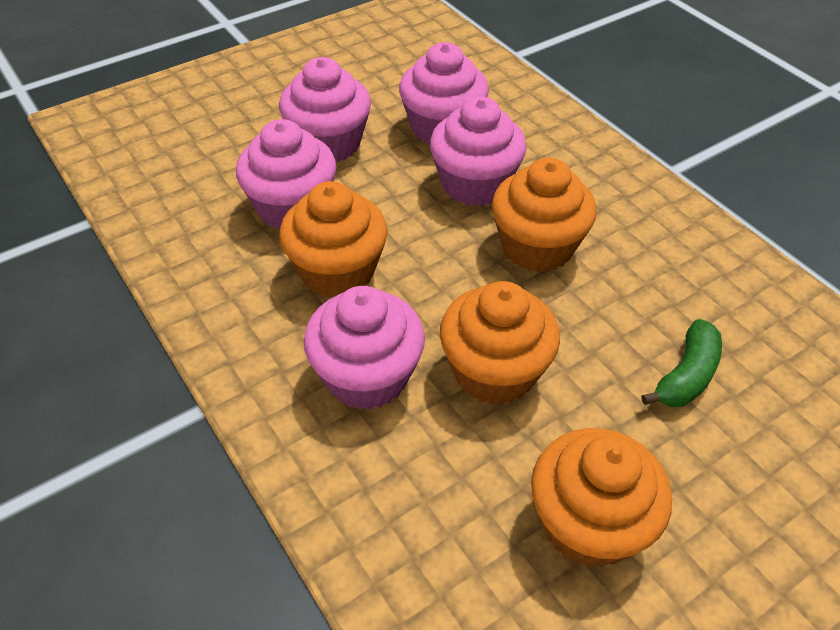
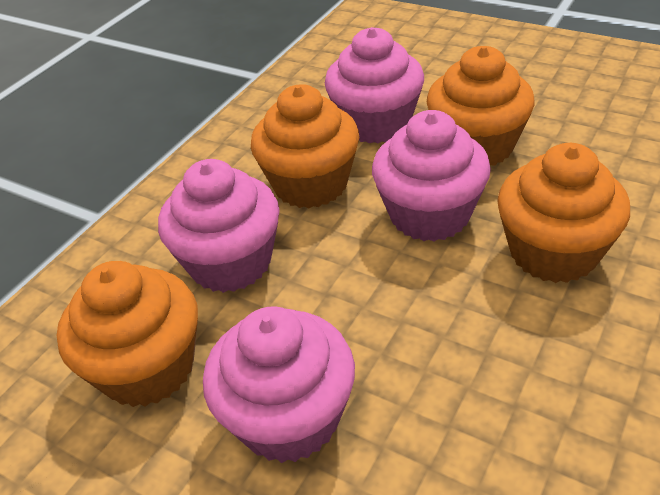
green banana: [641,319,722,407] = 1 -> none = 0
pink cupcake: [236,119,336,229] [279,57,371,162] [304,286,425,410] [399,42,489,144] [430,96,526,206] = 5 -> [158,159,280,293] [203,306,355,463] [325,27,424,143] [372,110,491,241] = 4

